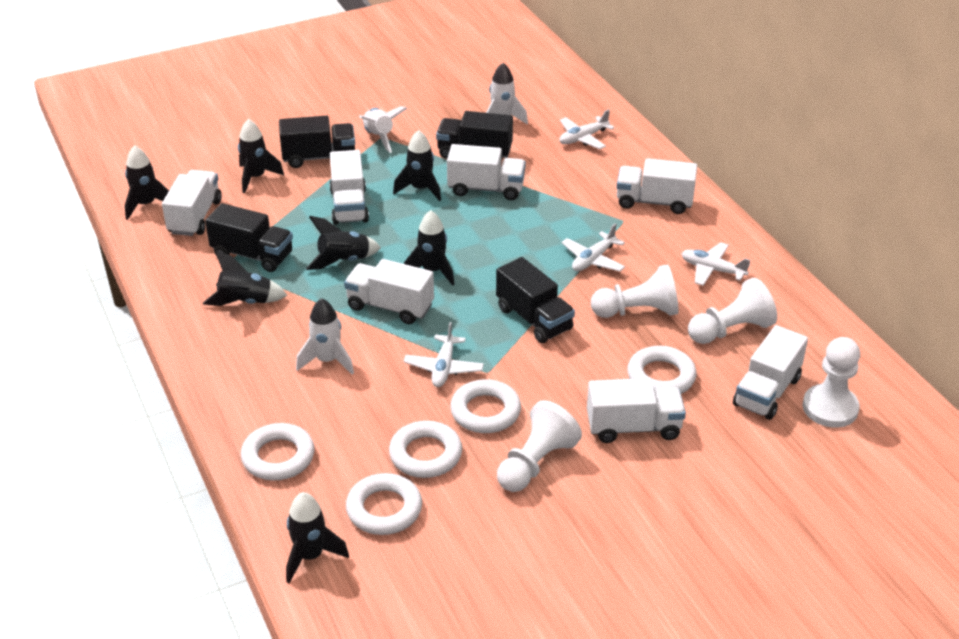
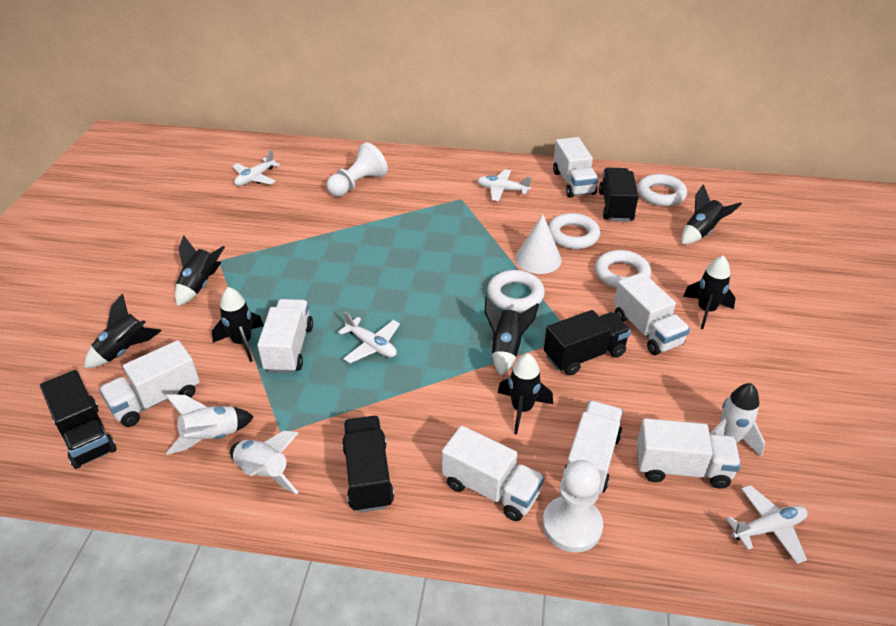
white cone: none = 0 -> [515,214,562,274] = 1
white pawn: [497,400,582,492] [591,264,679,318] [688,278,777,344] [803,337,860,428] = 4 -> [326,142,388,197] [543,460,603,553] = 2
white ring: [241,423,315,481] [346,473,422,535] [389,421,462,478] [450,379,521,433] [627,346,696,394] = 5 -> [487,270,545,312] [548,213,600,249] [595,250,651,289] [637,174,687,206] = 4

